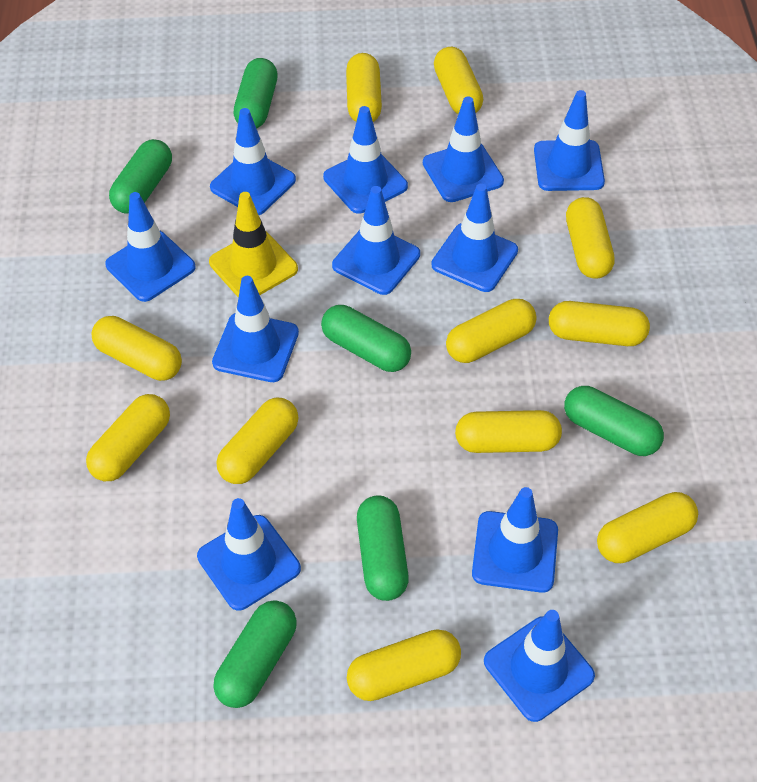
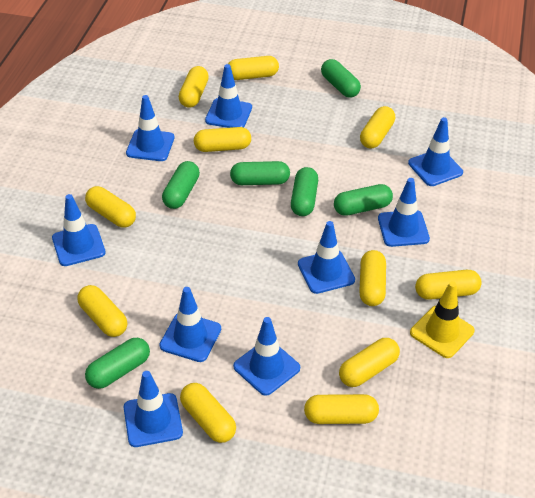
blue traffic cone: [105,192,196,302] [197,498,301,611] [210,108,296,215] [212,276,299,382] [323,106,408,214] [332,186,420,295] [423,97,504,202] [432,184,518,292] [472,487,558,593] [484,610,595,722] [534,90,605,191] = 11 -> [52,194,106,266] [124,371,183,447] [126,95,175,161] [159,287,221,362] [205,64,252,128] [233,317,300,396] [298,221,355,294] [378,178,430,247] [408,117,463,186] = 9

